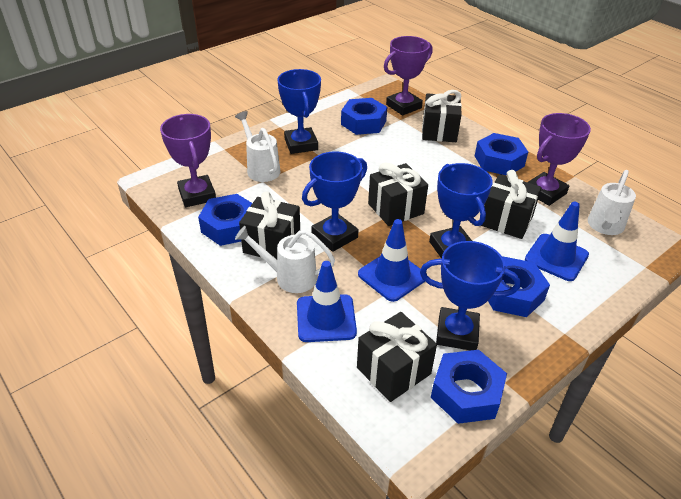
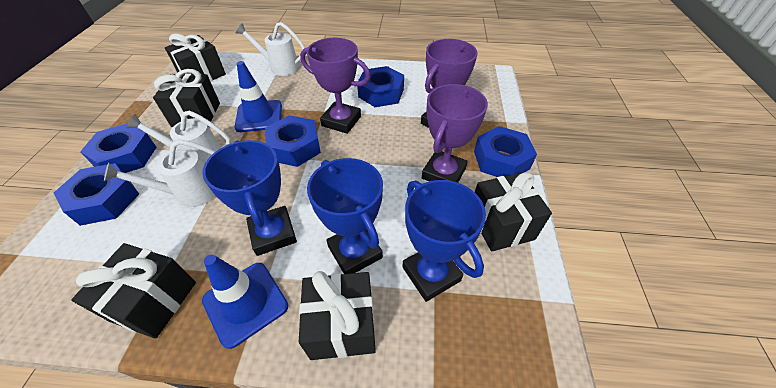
blue traffic cone: [297,261,357,342] [358,219,425,302] [525,202,589,281] = 3 -> [202,255,288,349] [235,61,282,132] = 2
blue trophy: [277,69,321,154] [302,151,367,252] [420,241,521,350] [429,163,493,259] = 4 -> [202,140,297,256] [307,158,383,274] [402,180,486,302] = 3

